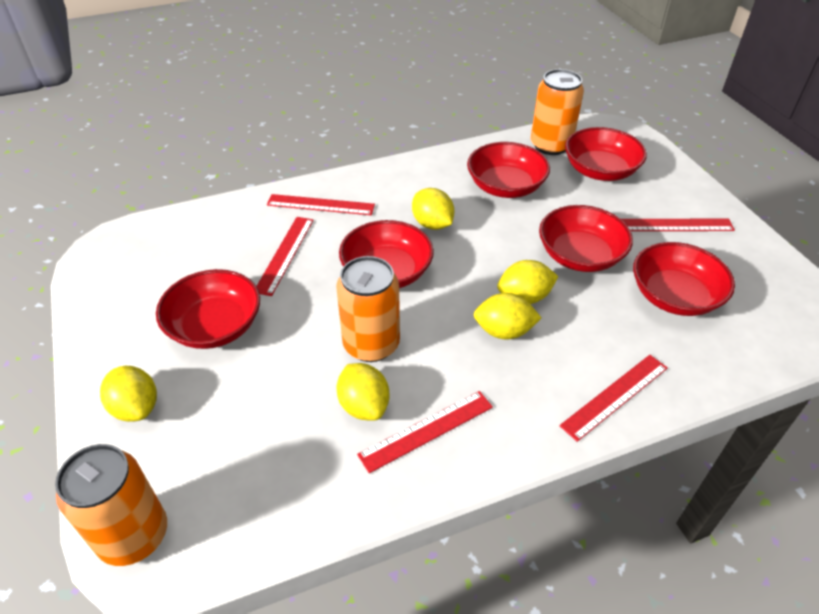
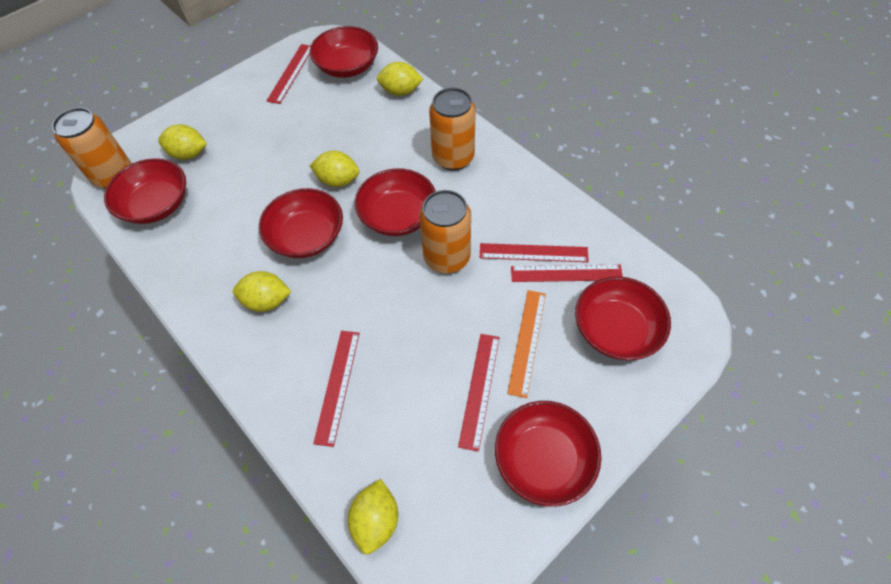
orange ruler: none = 0 -> [507,290,546,398] = 1

